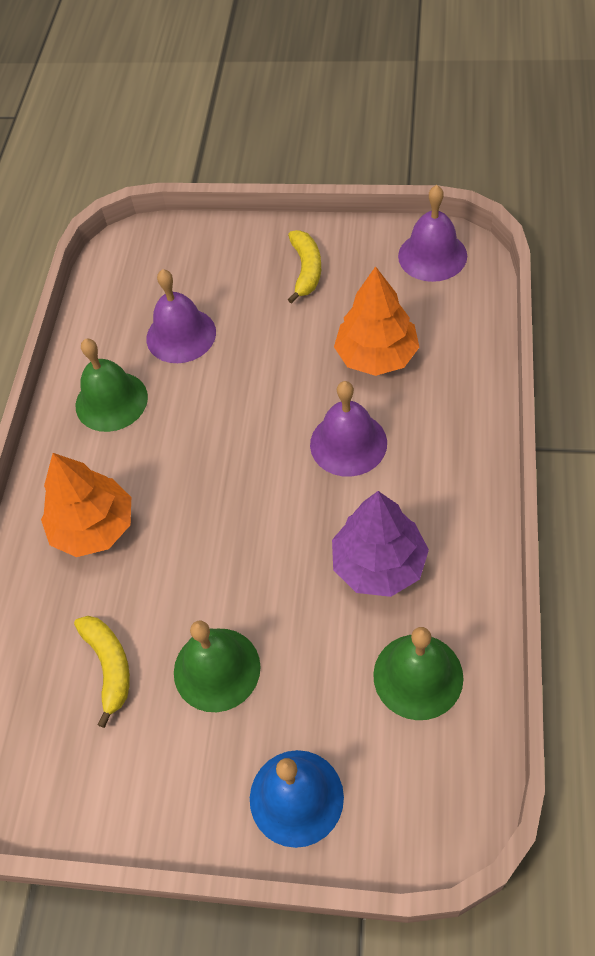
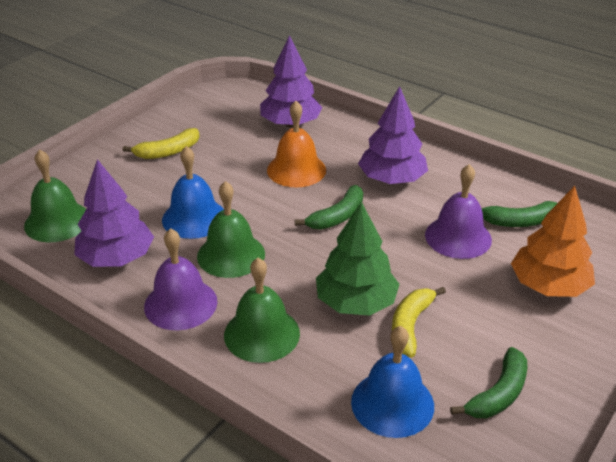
blue bell: [250,750,344,848] = 1 -> [162,146,224,239] [351,326,434,438] = 2
green banana: none = 0 -> [295,185,363,230] [450,347,527,418] [481,201,557,227] = 3
green tree: none = 0 -> [316,201,400,316] = 1
orange bell: none = 0 -> [267,101,326,187] = 1
orange tree: [41,453,131,557] [334,266,419,376] = 2 -> [511,186,595,297] = 1
purple bell: [147,269,216,363] [310,381,387,477] [398,185,467,282] = 3 -> [144,228,217,330] [425,164,492,259] = 2
purple tree: [332,491,429,597] = 1 -> [74,159,154,267] [260,35,323,127] [358,86,428,184] = 3

